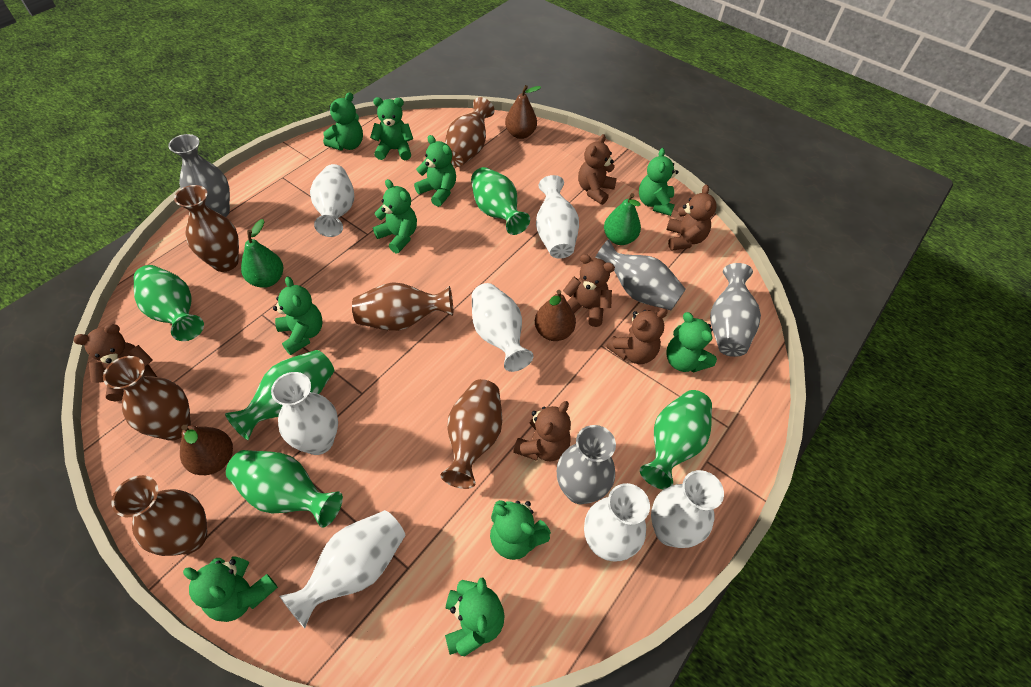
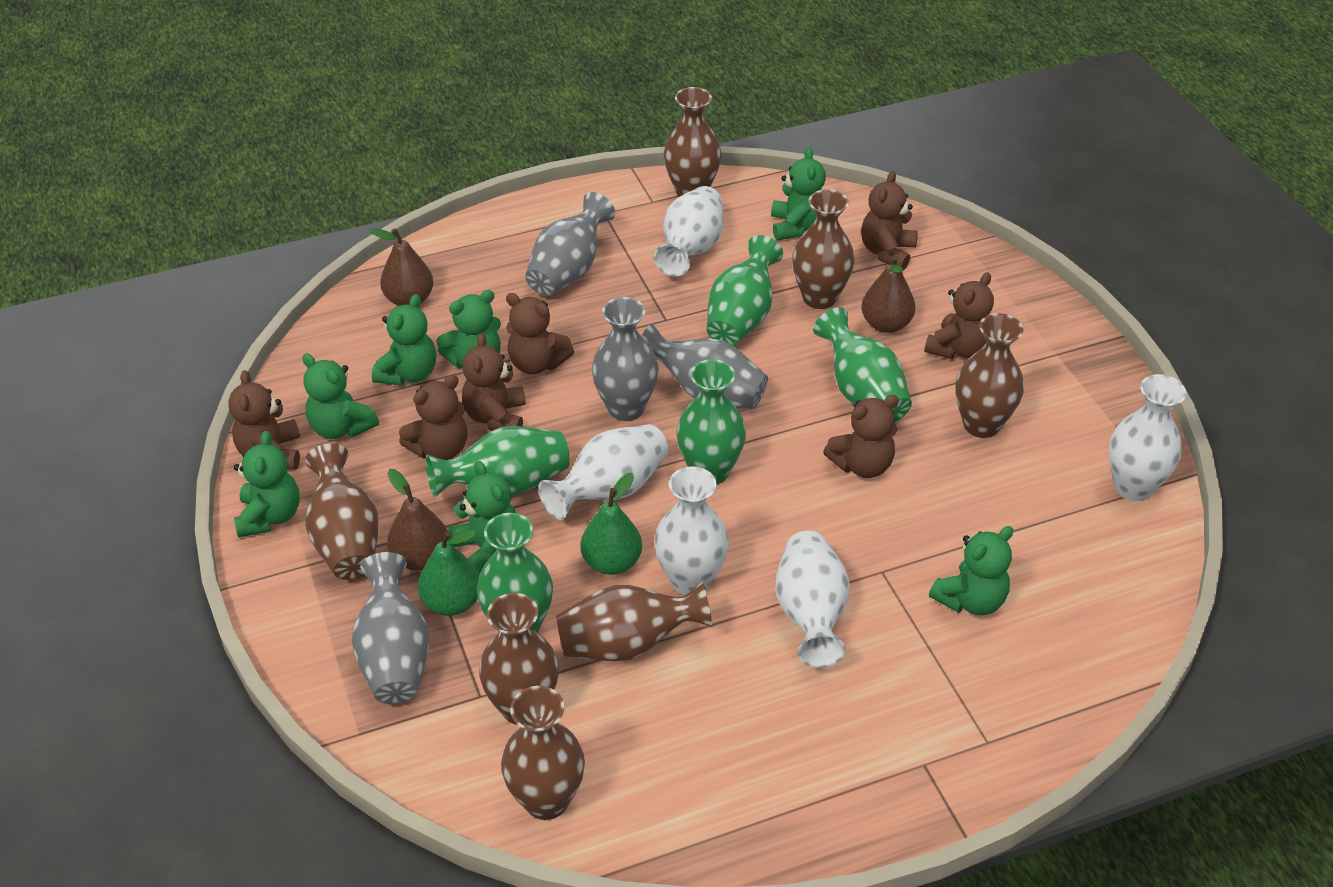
brown teddy bear: [73,324,157,401] [513,401,571,461] [563,254,615,327] [578,134,617,205] [606,309,668,364] [666,185,716,251] = 6 -> [228,370,300,470] [399,375,467,460] [462,333,526,431] [506,293,574,374] [823,395,899,478] [861,171,918,270] [924,272,994,359] = 7
brown vase: [103,356,191,441] [111,475,207,556] [174,185,239,272] [352,282,453,331] [441,379,502,489] [445,97,495,167] = 6 -> [305,443,379,580] [479,593,559,725] [501,686,585,820] [556,581,712,661] [664,87,721,197] [792,189,855,309] [955,313,1024,438] = 7
green teddy bear: [183,556,278,622] [273,276,323,355] [323,92,363,150] [370,97,413,160] [373,179,417,254] [414,135,456,207] [445,578,505,656] [490,500,551,560] [639,148,679,216] [666,312,717,373] = 10 -> [234,431,300,537] [302,353,379,439] [372,294,436,386] [436,290,501,368] [448,461,516,574] [771,147,826,241] [929,526,1013,615] = 7
white vase: [271,372,338,455] [279,510,405,628] [310,164,354,237] [472,283,534,372] [536,175,579,259] [584,483,650,562] [651,470,724,548] = 7 -> [538,424,668,520] [654,186,723,276] [654,466,729,595] [775,531,850,668] [1109,374,1187,501] = 5

